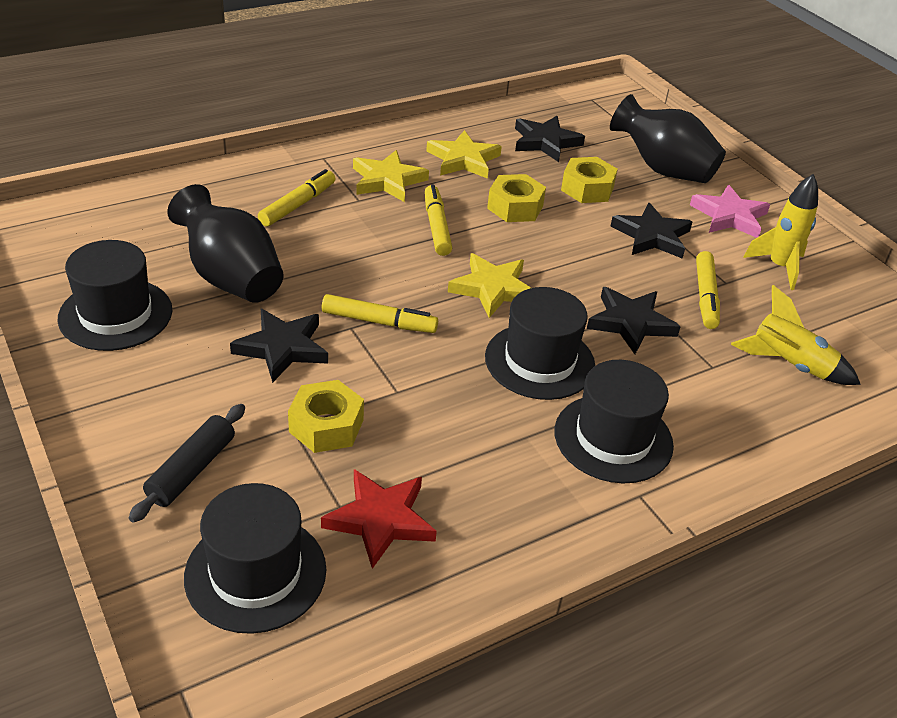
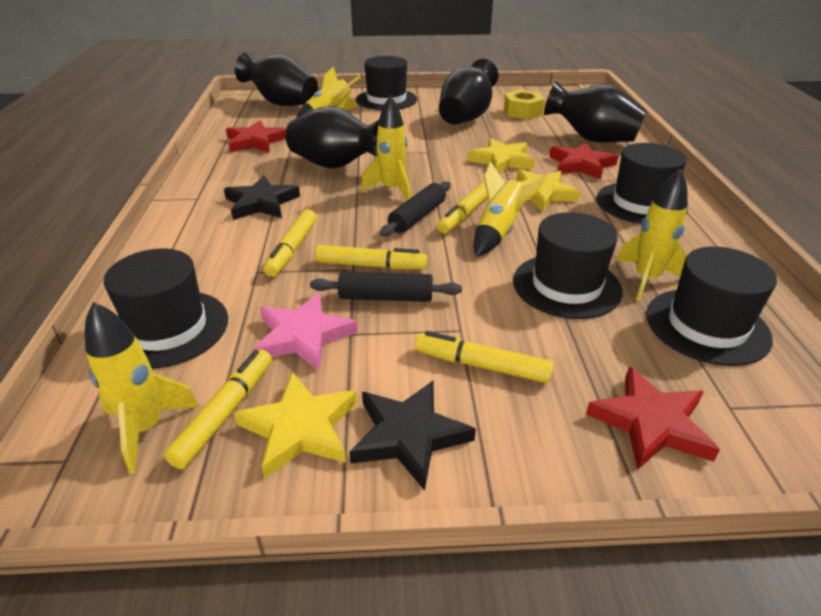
black hat: [58,240,172,351] [184,483,326,634] [485,287,595,400] [554,360,674,483] = 4 -> [104,249,228,369] [356,56,417,110] [513,212,623,319] [597,143,688,224] [646,247,777,366] = 5
black rolling pin: [129,404,245,523] = 1 -> [310,272,462,302] [380,181,451,237] = 2
black star: [230,309,328,383] [515,116,585,162] [587,287,681,354] [611,203,692,259] = 4 -> [224,176,300,220] [349,381,476,491] = 2
black vase: [167,184,284,303] [610,94,726,183] = 2 -> [235,52,318,106] [286,106,379,169] [439,59,498,125] [544,81,647,143] = 4
red star: [321,469,437,569] = 1 -> [226,121,286,153] [549,142,618,180] [586,367,720,470] = 3
yellow marker: [258,169,336,227] [322,294,438,333] [425,185,452,256] [696,251,720,329] = 4 -> [164,349,272,470] [263,209,317,277] [315,245,427,269] [415,331,554,383] [437,182,488,234] = 5
yellow nut: [288,380,364,453] [487,174,546,222] [561,157,618,203] = 3 -> [504,90,545,119] = 1
yellow rocket: [731,285,861,385] [743,174,818,290] = 2 -> [85,302,199,474] [296,66,361,118] [361,95,411,201] [474,161,549,257] [616,168,688,301] = 5

